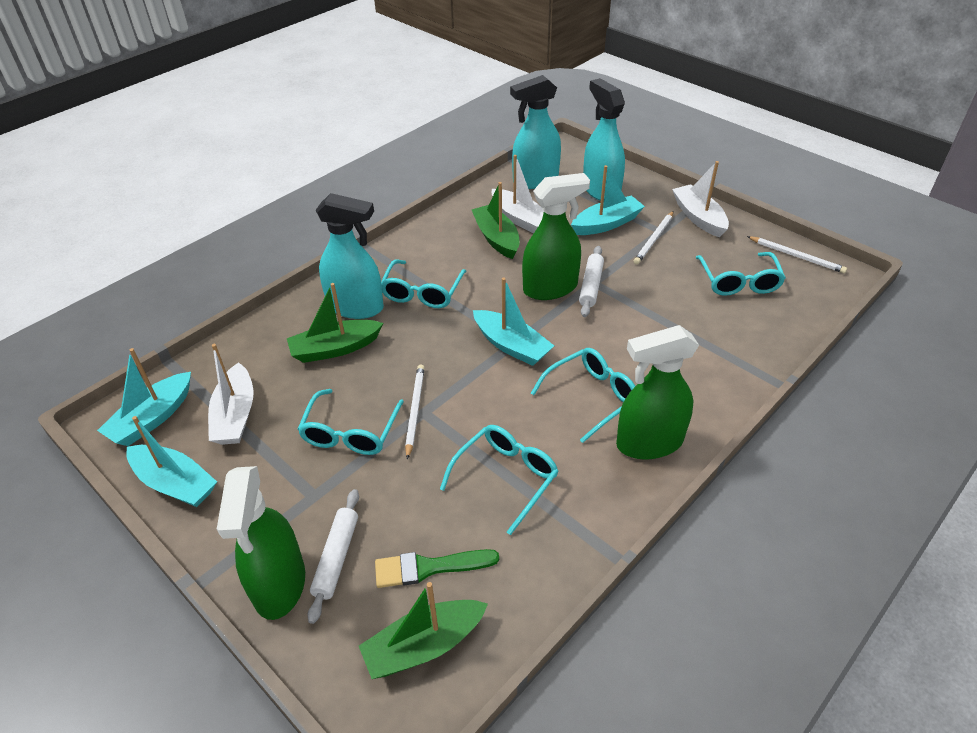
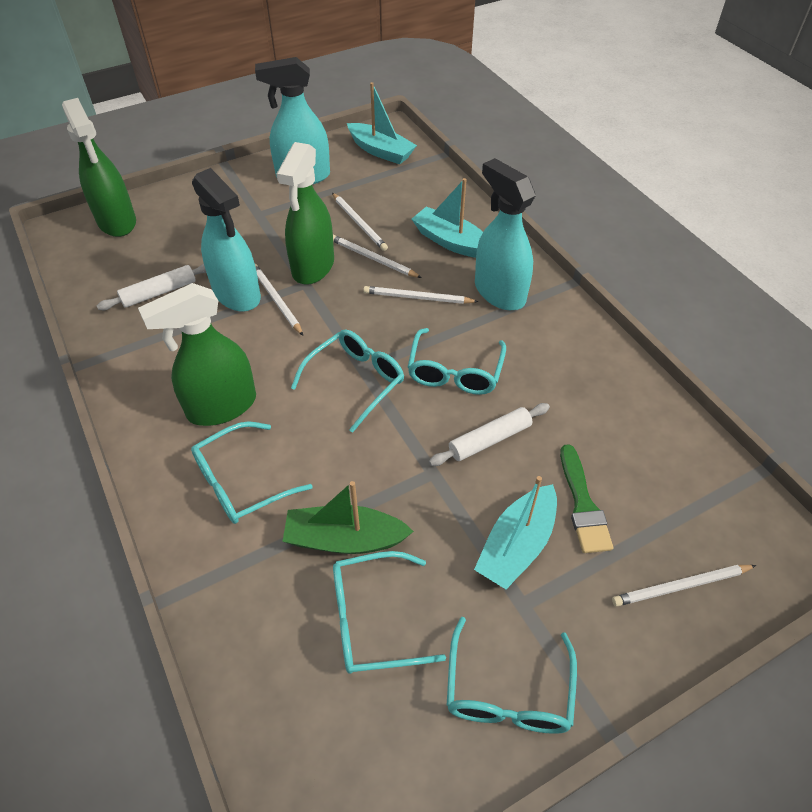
green boat: [287,283,383,363] [359,582,488,679] [471,182,520,259] = 3 -> [282,481,414,554] = 1
turquoise boat: [97,348,191,446] [126,416,217,507] [473,278,554,366] [571,165,645,235] = 4 -> [347,82,417,164] [412,178,483,258] [474,476,557,589] = 3
white boat: [208,344,253,445] [492,155,544,233] [672,161,729,237] = 3 -> none = 0
white pencil: [405,365,425,459] [634,211,674,264] [747,236,847,273] = 3 -> [255,264,303,335] [332,193,388,251] [333,235,422,278] [363,286,479,304] [612,565,756,607] = 5

